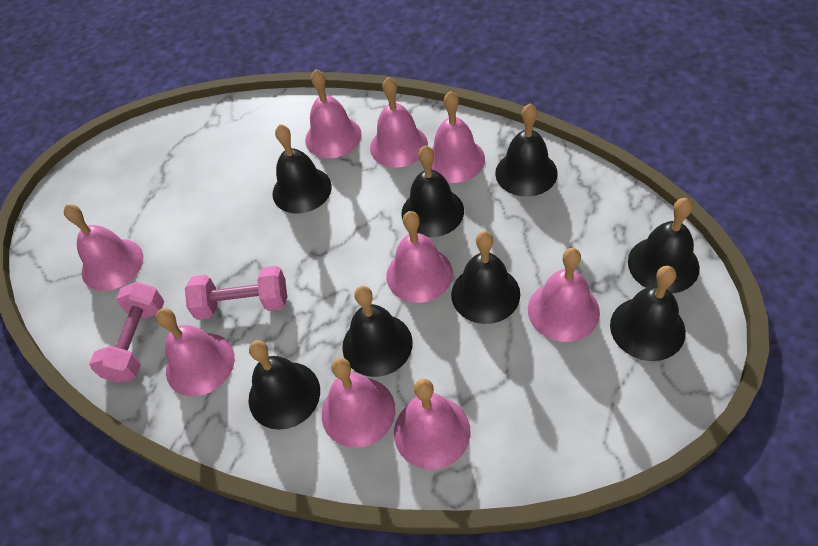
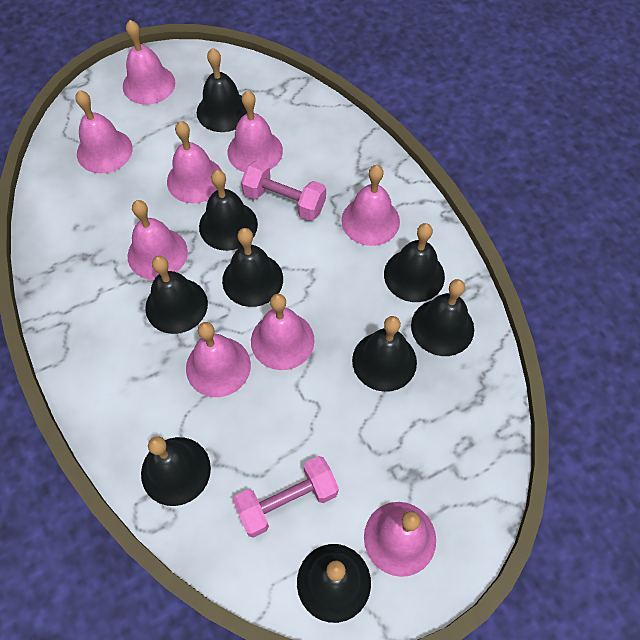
black bell: [248,340,320,430] [272,124,332,214] [342,286,413,377] [401,145,464,237] [451,231,520,324] [495,104,558,197] [610,266,686,361] [628,198,700,294] = 8 -> [141,436,211,506] [145,256,208,334] [197,48,247,132] [199,170,258,251] [222,228,283,307] [297,544,371,623] [352,316,417,392] [384,223,445,302] [411,279,474,356] = 9

